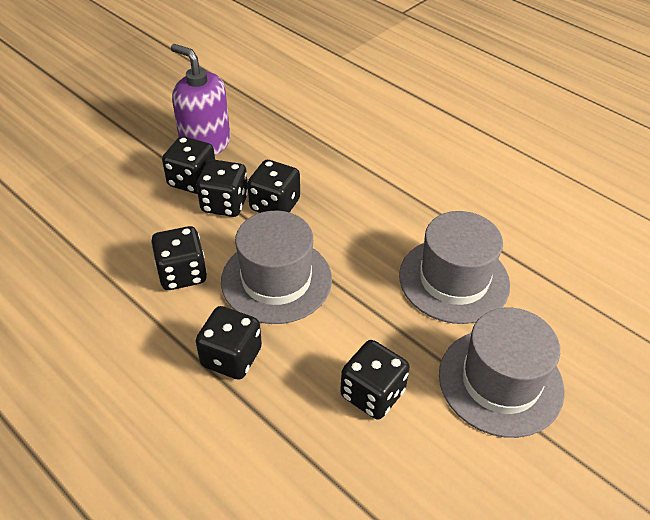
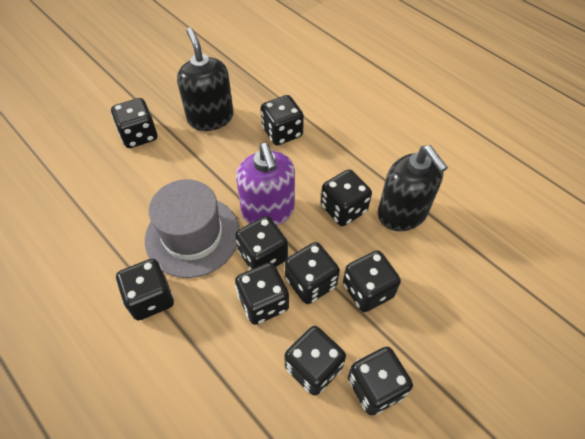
black dice: [151,226,207,290] [162,136,215,194] [196,306,262,380] [197,159,248,217] [247,160,300,213] [340,340,410,419] = 6 -> [111,98,157,148] [116,259,174,320] [235,216,288,270] [235,263,289,325] [261,95,304,146] [284,326,346,395] [285,242,340,304] [321,169,372,226] [343,250,401,312] [348,347,413,415] = 10
black soap dispenser: none = 0 -> [177,28,234,131] [378,145,448,231] = 2
grey hat: [221,211,332,324] [399,211,510,324] [439,307,565,438] = 3 -> [145,179,239,278] = 1

